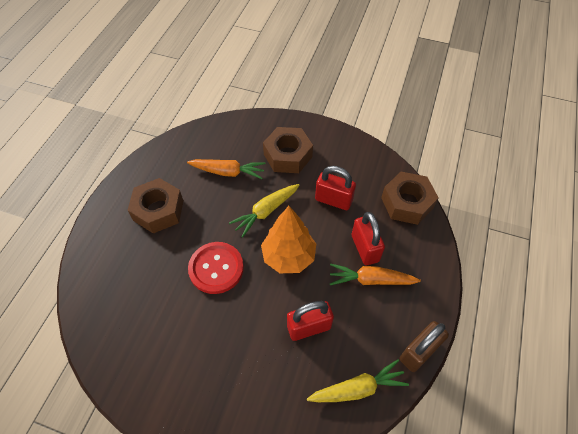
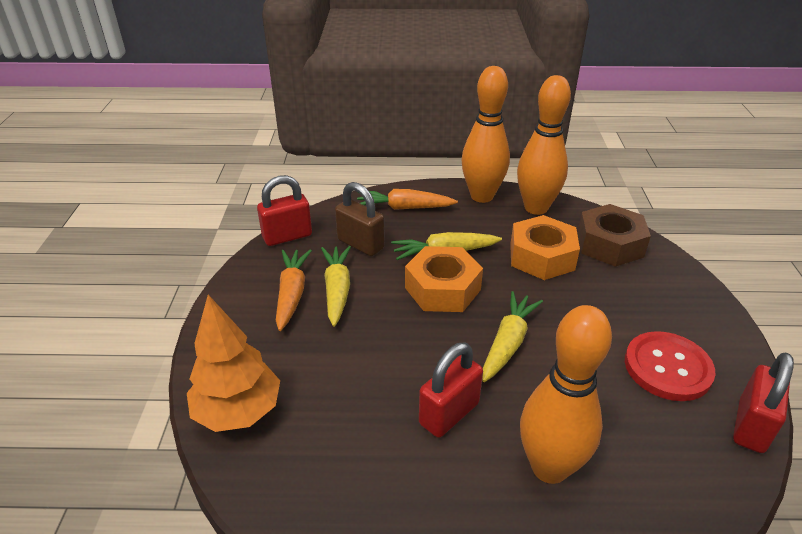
brown nut: [128,178,184,234] [263,127,313,173] [381,172,439,225] = 3 -> [577,204,651,267] = 1
orange bowling pin: none = 0 -> [461,66,510,203] [517,75,571,215] [520,305,612,484] = 3
orange nut: none = 0 -> [405,246,483,312] [510,215,580,280] = 2
yellow carrot: [229,184,299,238] [307,359,409,402] = 2 -> [321,246,351,327] [391,232,502,260] [482,291,543,382] = 3

